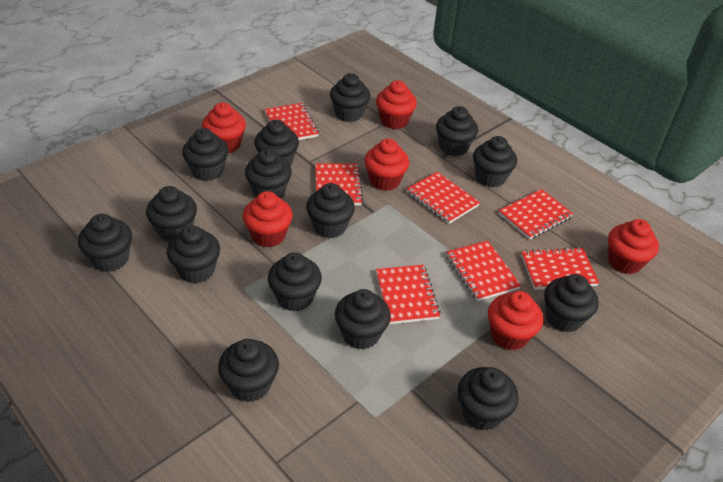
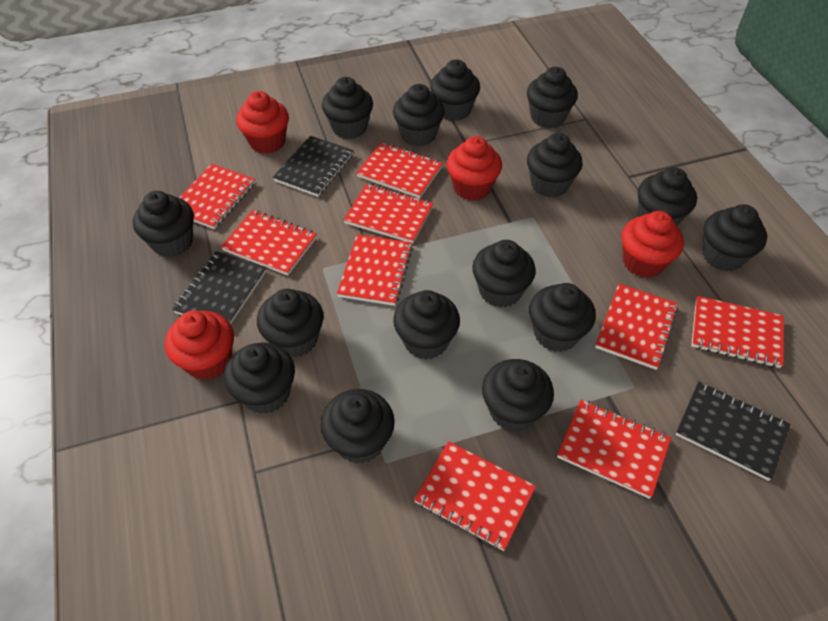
black notebook: none = 0 -> [172,251,267,324] [273,136,354,197] [676,381,790,481] = 3
red cupcake: [202,102,246,154] [243,191,293,247] [364,138,409,191] [376,80,417,129] [488,291,543,350] [608,219,659,274] = 6 -> [165,310,234,380] [236,91,289,154] [447,136,502,201] [622,211,684,278] = 4
red notebook: [264,103,319,140] [315,163,363,205] [376,265,441,324] [407,172,480,224] [446,241,521,301] [498,189,573,240] [521,247,599,290] = 7 -> [179,164,255,229] [221,210,317,276] [337,234,413,306] [343,184,433,244] [356,142,443,198] [414,441,536,551] [557,400,671,499] [595,284,678,370] [692,296,784,368] = 9

